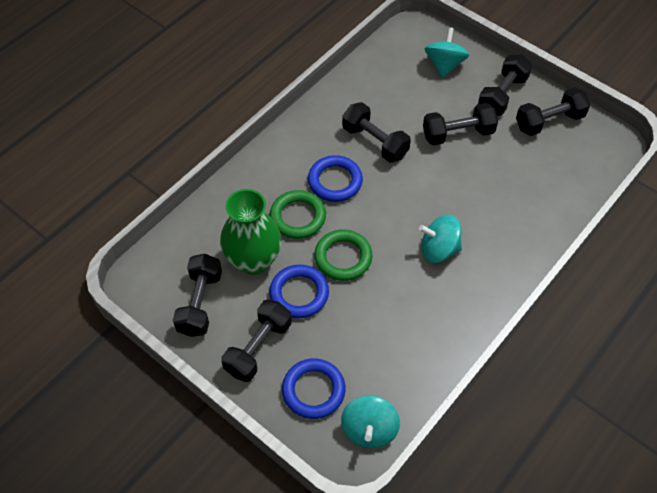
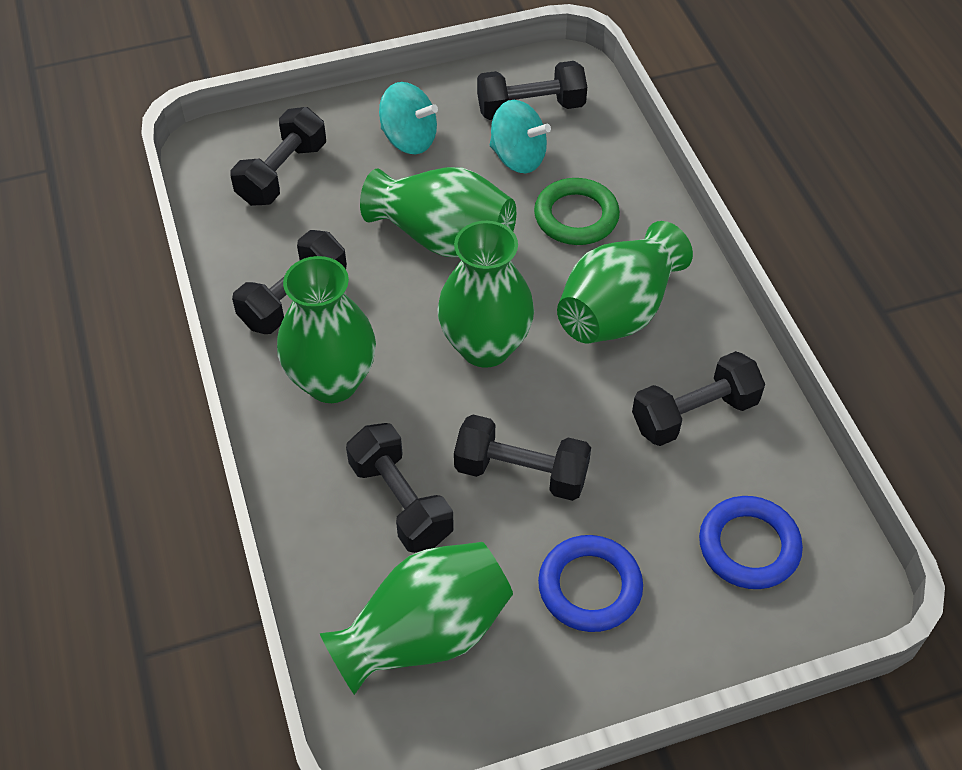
blue ring: [269,265,329,318] [282,358,346,419] [308,155,363,202] = 3 -> [538,535,643,632] [699,496,803,589] = 2
green ring: [270,190,326,239] [314,230,373,281] = 2 -> [534,178,620,245] = 1
green vase: [220,189,281,275] = 1 -> [277,256,376,403] [320,542,513,695] [360,167,516,257] [437,221,534,368] [557,221,693,343] = 5
turquoise spinning top: [341,395,400,448] [419,215,462,263] [425,27,469,78] = 3 -> [379,82,438,154] [490,100,551,173] = 2

